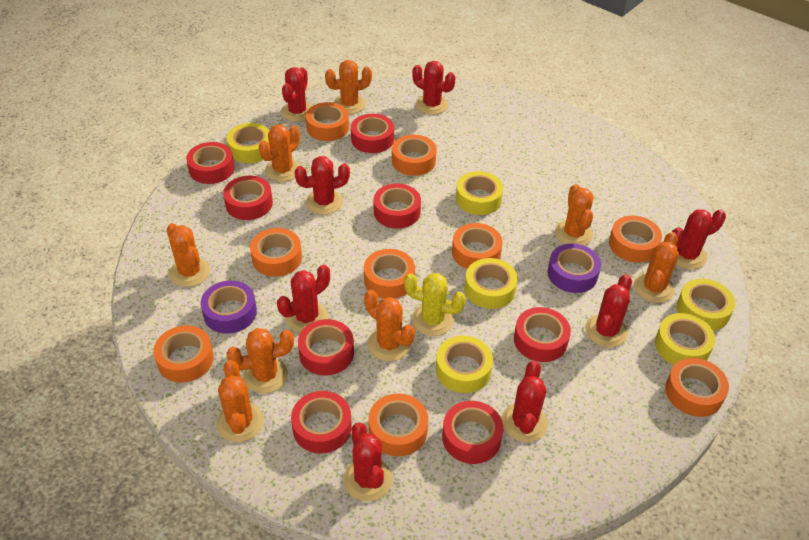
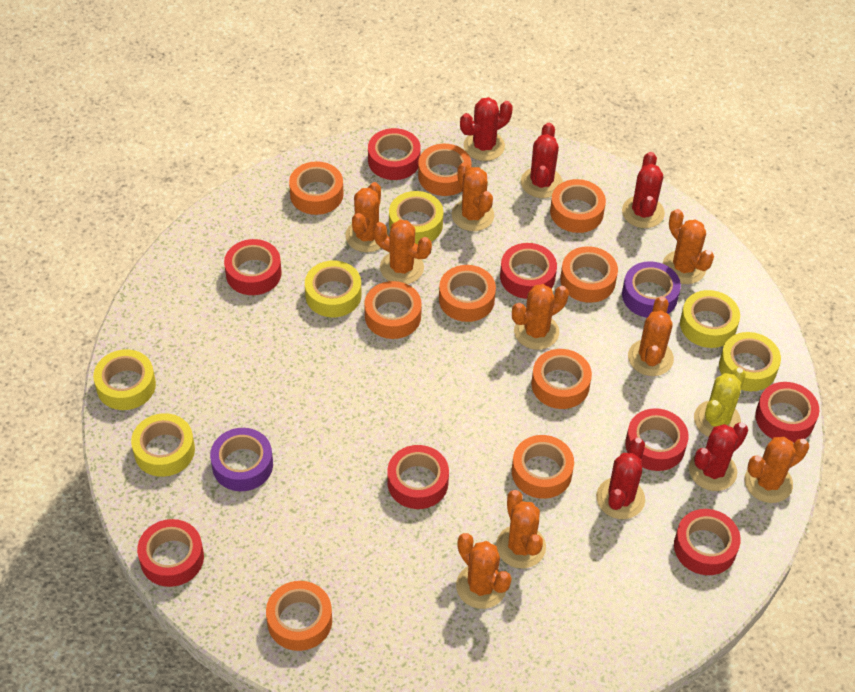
orange cactus: [167,223,210,287] [216,360,264,442] [227,328,294,394] [259,124,300,182] [325,60,372,114] [364,290,415,361] [555,184,594,246] [633,232,679,303] = 8 -> [345,182,389,252] [373,220,432,284] [452,162,494,231] [456,533,512,609] [496,490,546,569] [512,284,569,350] [628,296,674,376] [663,209,714,284] [745,437,809,503] = 9
red cactus: [277,264,330,333] [281,67,312,122] [294,156,350,215] [343,422,393,502] [412,61,455,115] [501,361,548,442] [585,274,632,348] [672,209,726,269] = 8 -> [460,97,513,161] [521,123,563,198] [596,438,645,519] [622,152,665,228] [689,422,748,491] = 5

